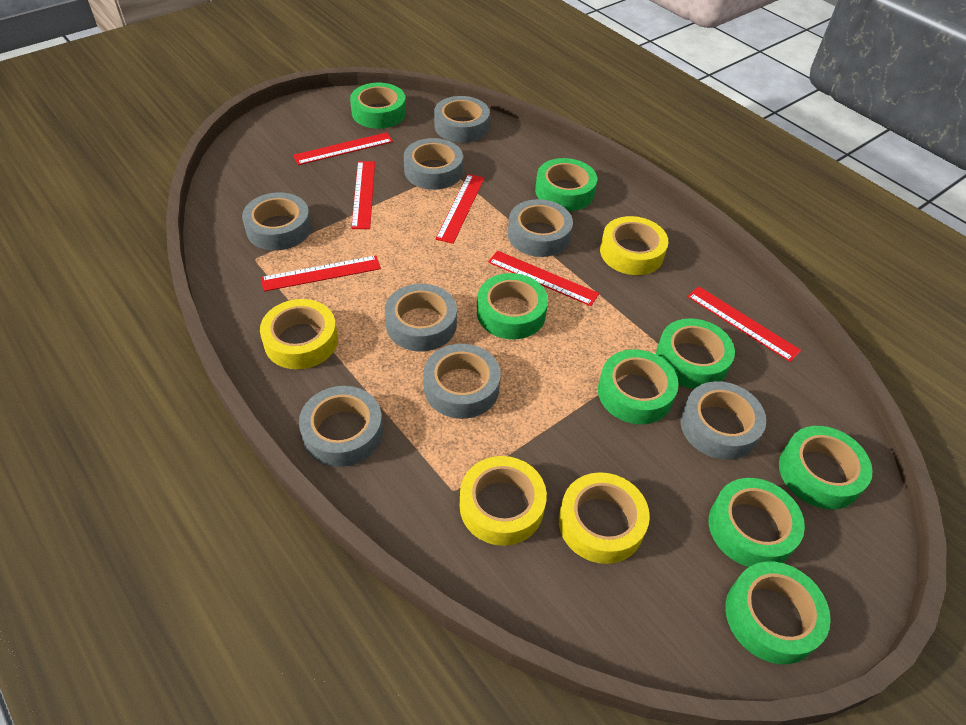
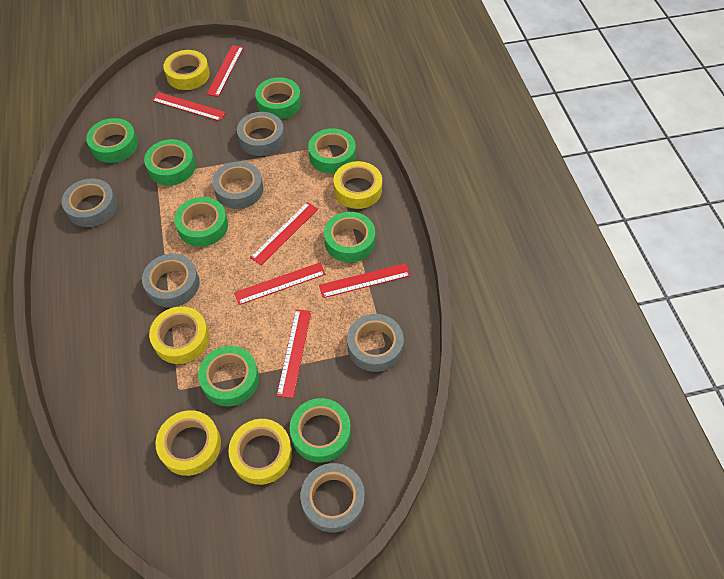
grey tape: [242,193,311,251] [299,386,383,467] [385,284,457,352] [404,138,463,190] [424,344,501,419] [434,96,490,143] [508,199,573,257] [680,381,766,460] = 8 -> [62,178,117,227] [142,254,200,308] [212,161,263,209] [237,112,285,156] [301,463,365,533] [347,314,404,372] = 6
yellow tape: [260,299,338,369] [460,456,547,546] [559,472,650,564] [600,216,668,275] = 4 -> [149,306,209,364] [156,410,221,476] [163,50,210,90] [228,419,292,485] [334,161,382,209] = 5

